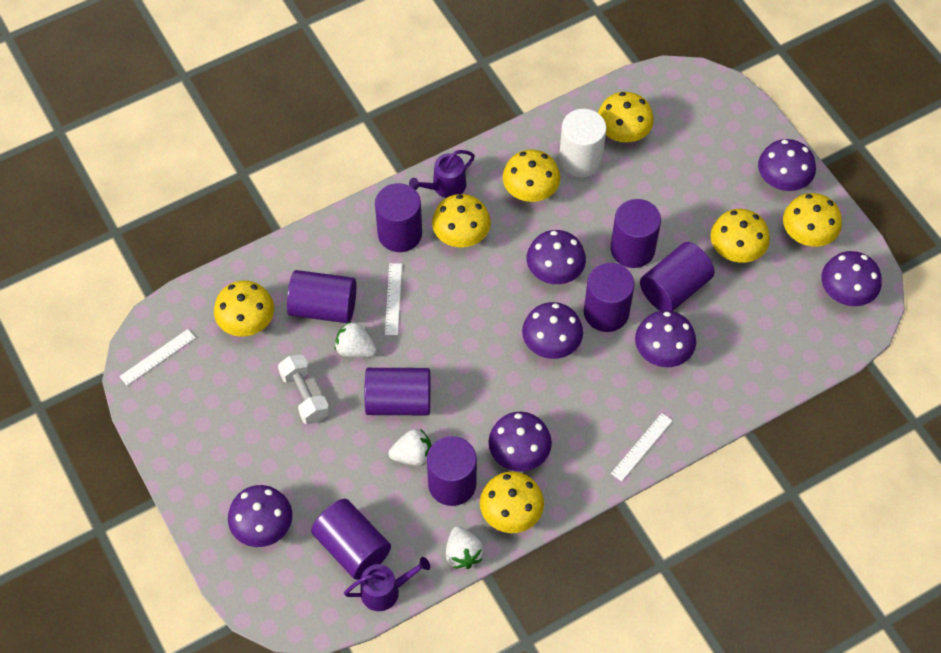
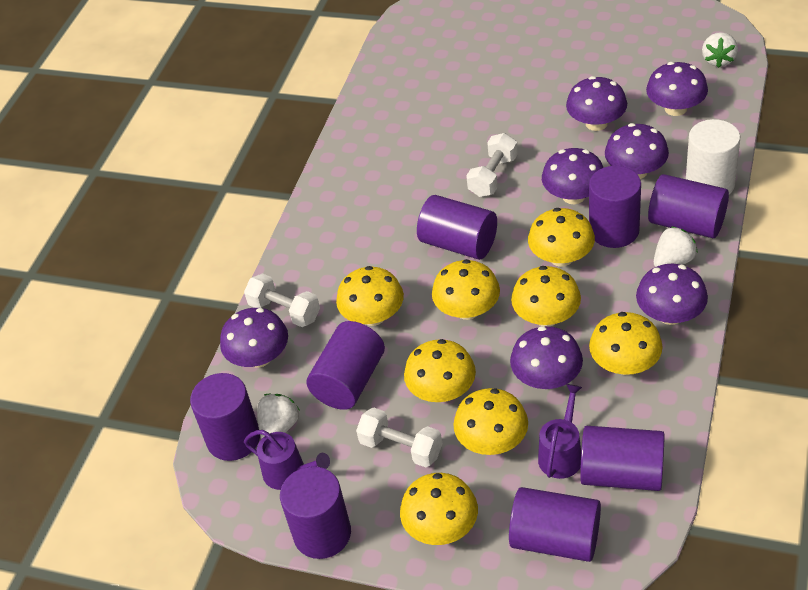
white dumbbell: [278,354,330,424] = 1 -> [244,273,320,327] [356,407,442,467] [466,133,518,197] = 3
white ruler: [119,329,195,385] [385,263,402,335] [611,413,673,481] = 3 -> none = 0
yellow mushroom: [214,281,274,336] [432,194,491,247] [480,471,544,533] [502,150,560,202] [598,92,654,142] [711,209,770,263] [783,193,842,247] = 7 -> [336,266,404,326] [400,473,478,545] [404,339,476,402] [432,259,500,320] [453,388,528,455] [511,266,581,327] [528,208,595,267] [589,312,663,375] = 8

